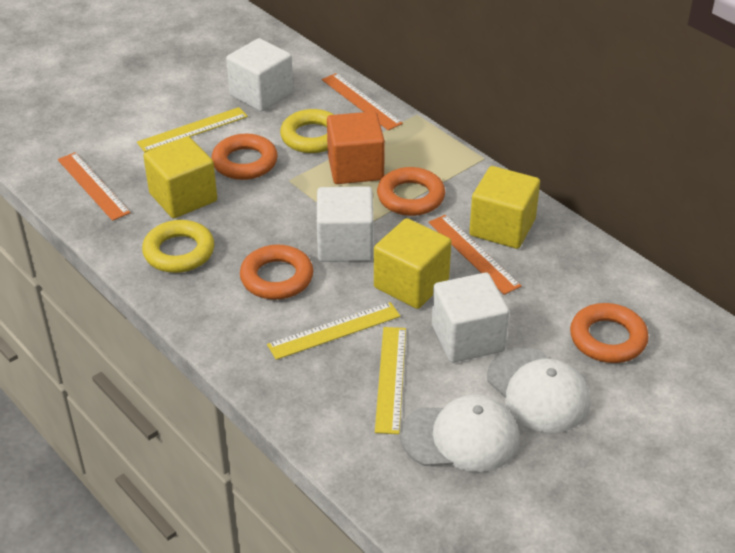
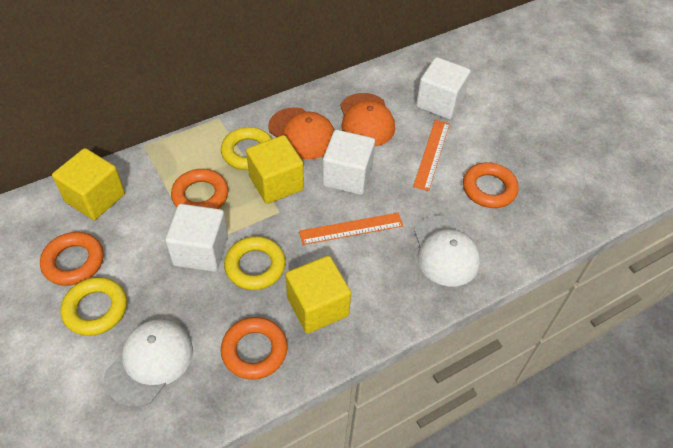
orange cap: none = 0 -> [268,107,335,159] [341,93,395,146] = 2
orange cube: [327,111,385,184] = 1 -> none = 0
orange ruler: [58,152,131,221] [322,73,403,131] [428,215,521,295] = 3 -> [299,213,403,245] [413,120,450,191] = 2
yellow ring: [142,220,214,273] [280,109,334,153] = 2 -> [60,277,127,336] [221,127,272,170] [224,236,286,290] = 3
yellow ruler: [137,107,248,152] [267,302,401,360] [375,327,406,434] = 3 -> none = 0

